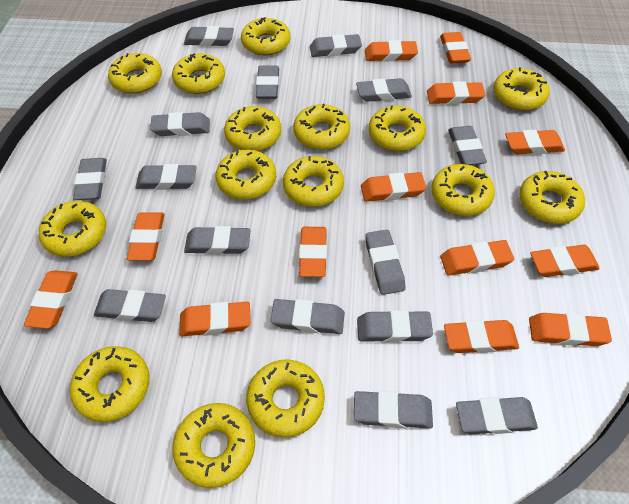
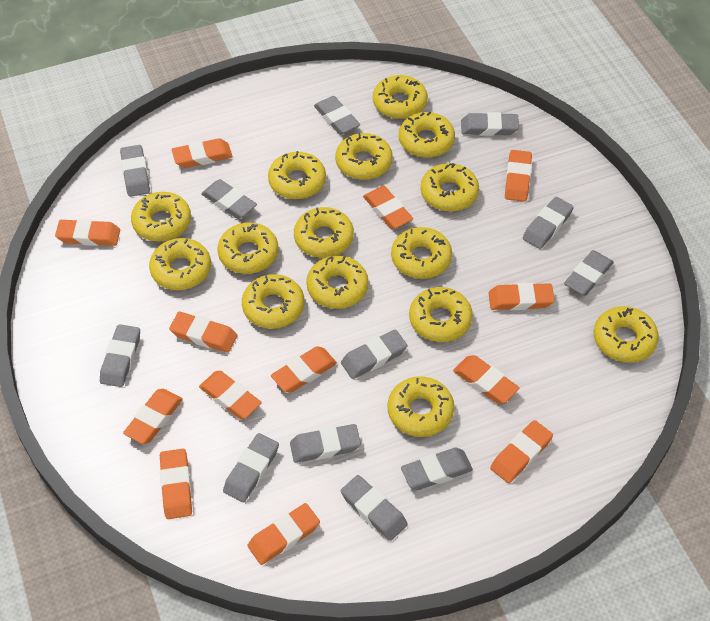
grey eraser: [73,158,107,200] [94,289,166,322] [135,164,197,190] [150,112,210,136] [184,26,234,46] [184,226,251,255] [256,66,279,99] [271,299,345,334] [310,34,362,57] [354,391,433,429] [356,78,412,102] [357,310,433,343] [365,230,405,295] [448,126,487,165] [456,397,538,435] = 15 -> [100,324,140,387] [120,145,150,197] [201,179,257,219] [223,433,279,502] [290,424,361,463] [314,96,360,135] [341,330,408,379] [341,475,408,541] [401,448,473,490] [461,112,519,136] [523,197,574,249] [564,250,614,296] = 12

